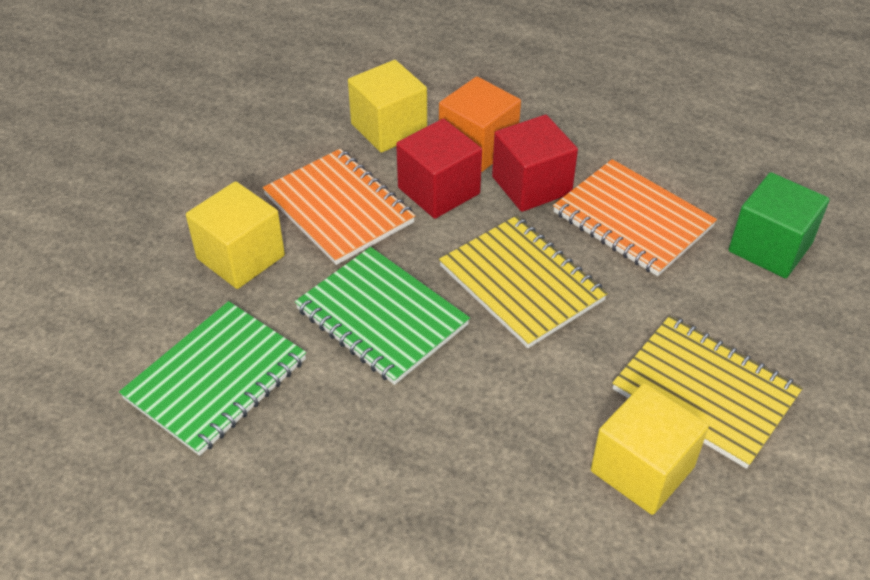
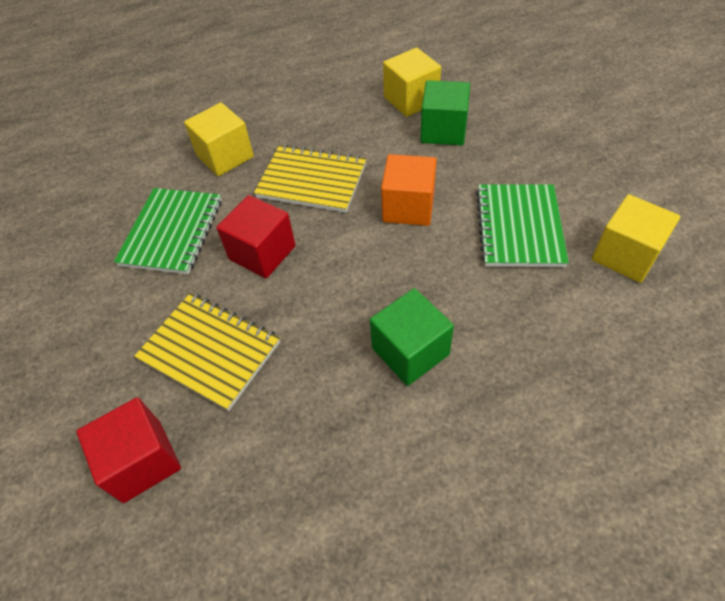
green cube: [729,172,830,278] = 1 -> [370,288,454,386] [420,80,470,146] = 2
orange notebook: [263,149,415,265] [553,159,717,276] = 2 -> none = 0

